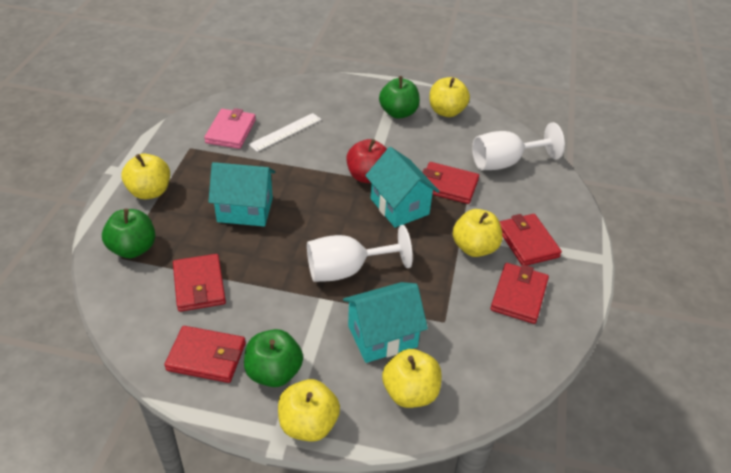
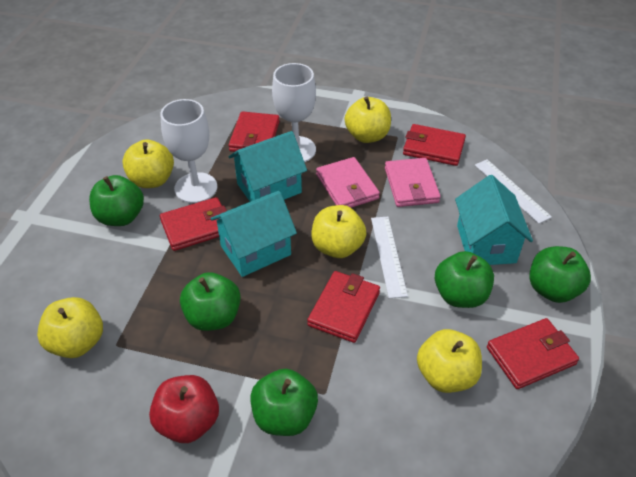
green apple: [102,209,155,258] [244,329,303,387] [379,76,420,119] = 3 -> [89,175,144,226] [180,272,241,331] [250,369,318,436] [435,251,494,308] [529,246,591,303] = 5
pink wallet: [204,108,256,149] = 1 -> [316,157,380,208] [385,158,441,207] = 2
white ruler: [248,113,322,152] = 1 -> [371,217,408,298] [475,159,552,224] = 2

